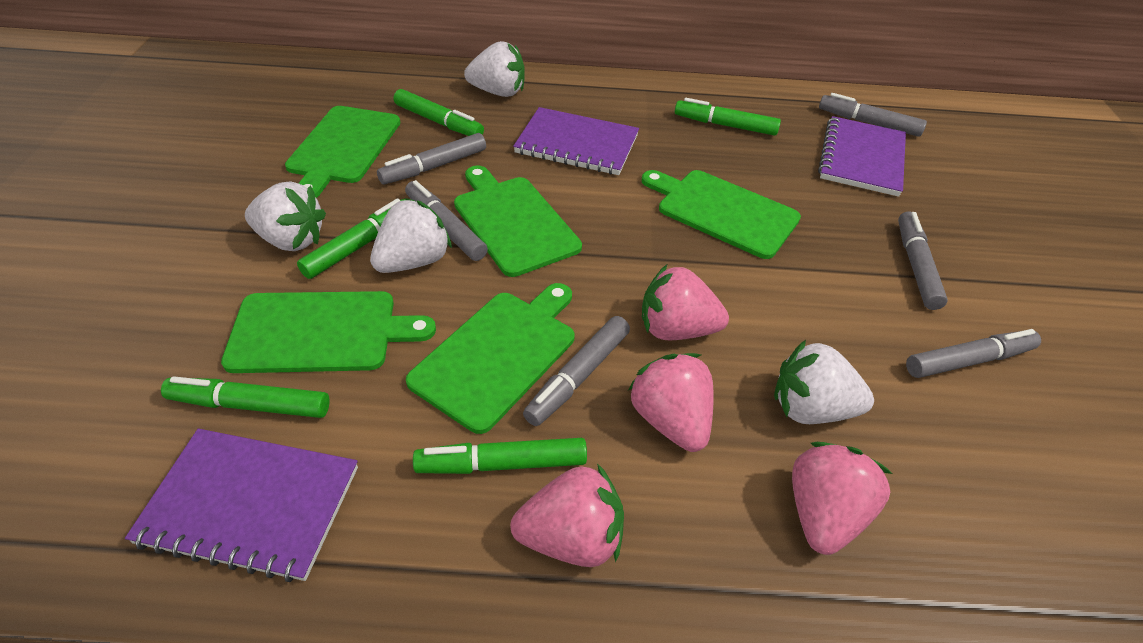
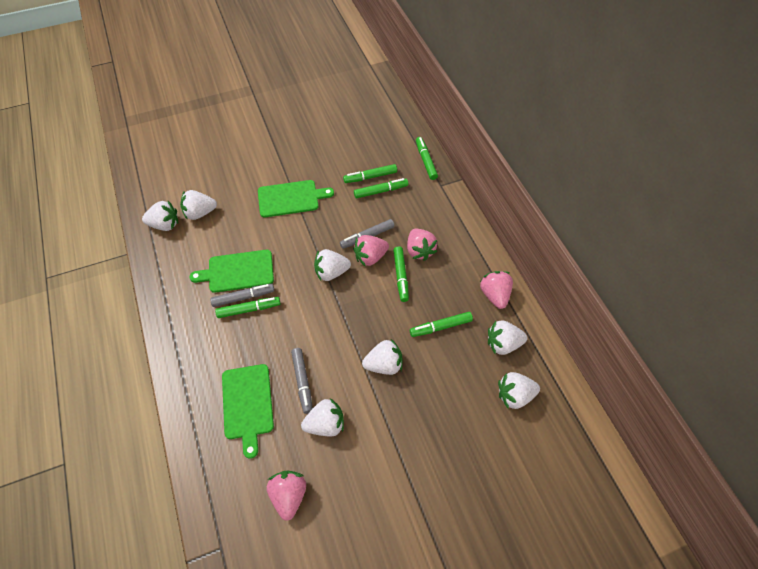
green cutting board: [221,291,436,373] [285,106,400,198] [406,283,575,434] [454,165,582,277] [642,170,801,259] = 5 -> [189,250,274,293] [222,364,274,459] [258,180,334,217] = 3
green marker: [161,376,329,418] [297,198,405,279] [394,89,484,136] [413,438,587,474] [675,98,781,136] = 5 -> [215,297,281,318] [343,164,397,183] [354,178,408,199] [393,246,409,302] [410,312,473,337] [416,137,438,180] = 6
grey marker: [377,133,486,184] [405,180,488,261] [523,316,630,426] [819,93,927,137] [898,211,948,310] [906,329,1041,378] = 6 -> [210,284,274,307] [291,348,313,414] [340,219,395,249] = 3
purple notebook: [125,429,358,582] [513,107,639,175] [818,116,906,197] = 3 -> none = 0
white strawberry: [245,182,326,251] [370,198,452,273] [464,41,525,97] [774,340,874,424] = 4 -> [142,201,178,231] [180,190,217,220] [301,398,344,437] [314,249,351,281] [362,339,403,375] [488,321,527,355] [498,372,540,409] = 7

